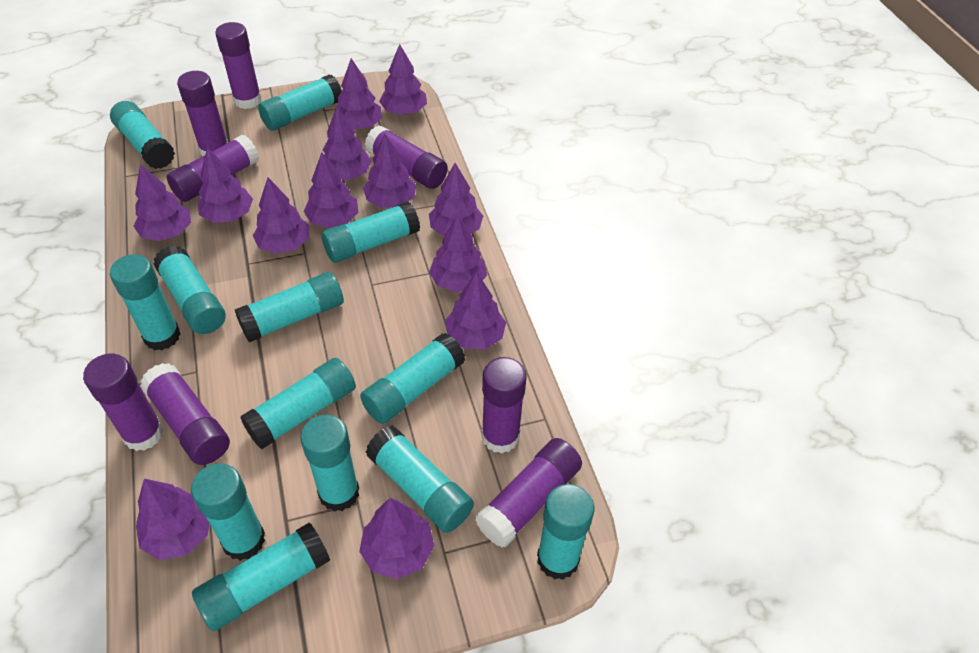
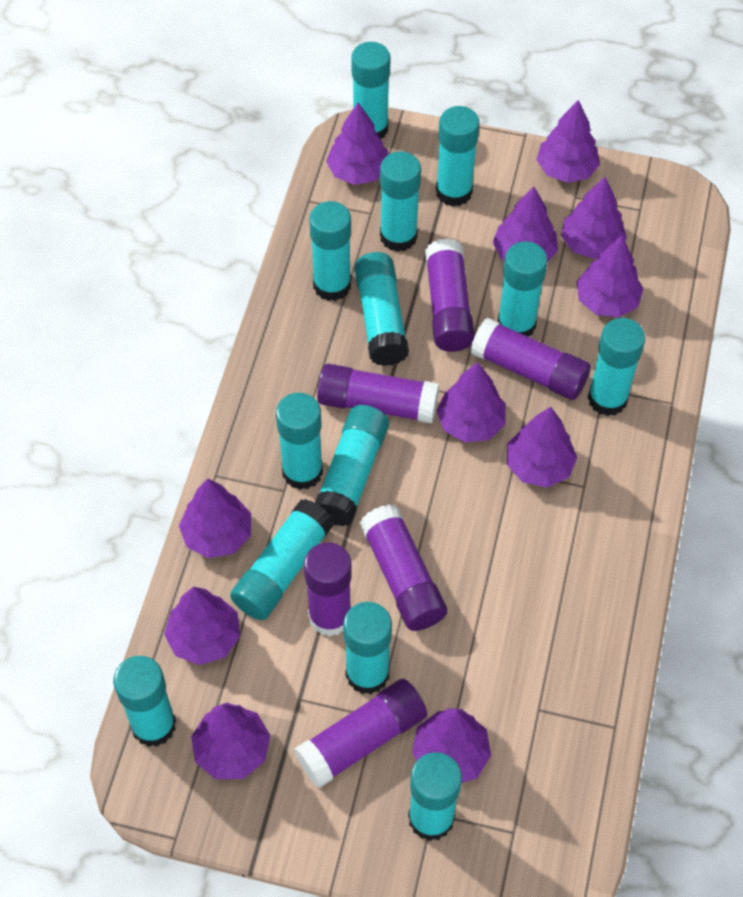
purple glue stick: [83,354,164,451] [140,363,230,465] [167,135,259,202] [177,71,228,157] [215,22,262,109] [365,125,448,189] [475,438,582,548] [481,357,527,454] = 8 -> [294,679,427,788] [304,542,352,637] [317,364,439,424] [360,504,447,631] [425,238,475,352] [470,318,591,400] = 6
purple tree: [134,164,191,241] [136,479,210,560] [198,147,253,223] [253,177,309,254] [303,152,358,228] [323,107,371,180] [338,58,382,130] [359,498,434,579] [363,134,417,208] [379,44,427,115] [429,163,483,236] [429,215,487,292] [445,271,506,349] = 13 -> [164,587,240,665] [179,479,251,558] [191,703,270,779] [326,102,389,185] [412,708,491,783] [436,362,506,443] [492,187,558,261] [507,407,577,487] [537,100,600,183] [561,177,627,259] [576,236,643,317] = 11

